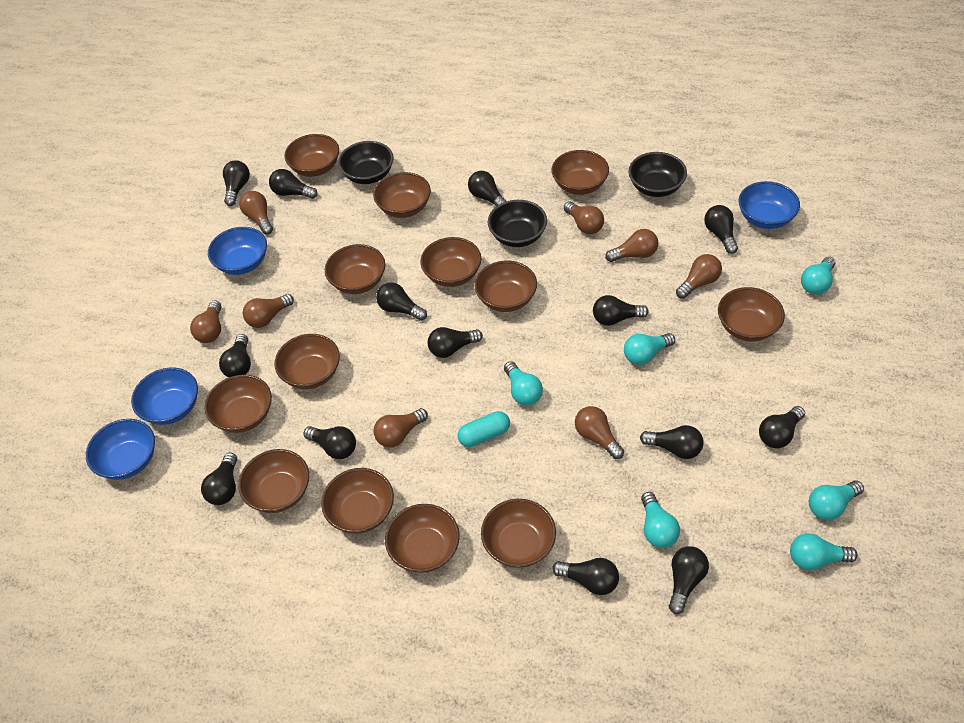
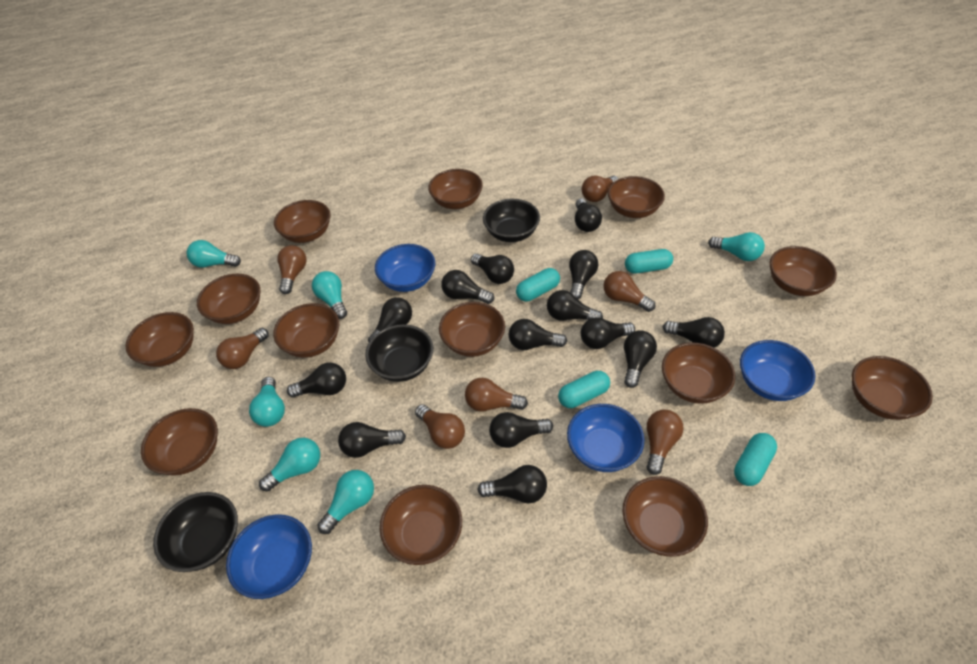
brown light bulb: [190,300,221,343] [239,191,273,234] [243,294,294,328] [374,408,428,448] [564,202,604,234] [575,406,624,459] [605,229,658,262] [676,254,722,299] = 8 -> [216,328,269,369] [277,245,307,294] [415,404,465,449] [465,378,528,411] [582,176,618,202] [603,271,655,312] [646,410,684,475] = 7
turquoise capsule: [458,411,510,447] = 1 -> [516,268,560,302] [558,371,610,408] [625,249,673,273] [734,433,777,486] = 4

